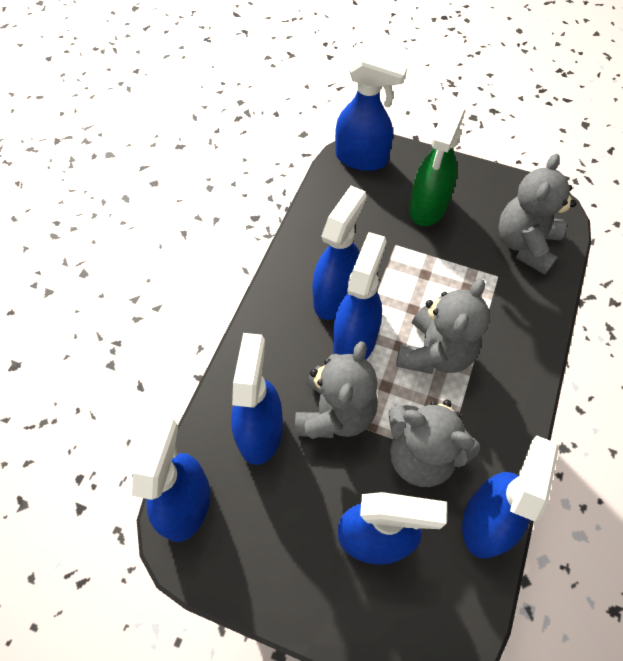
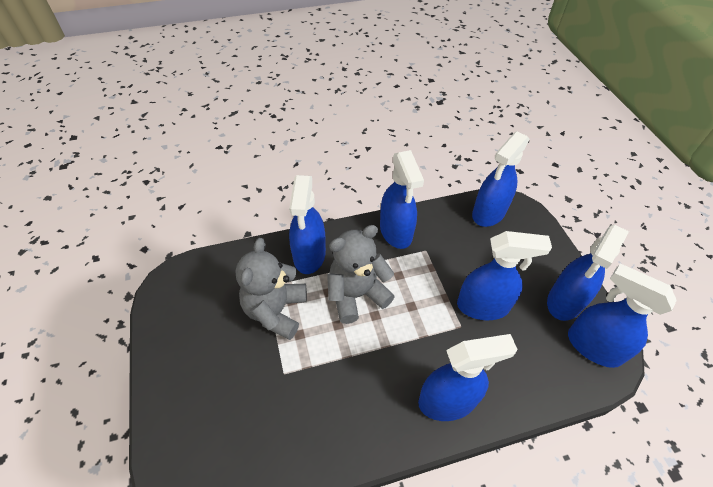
green spray bottle: [409,105,465,226] = 1 -> none = 0
grey teddy bear: [295,341,378,439] [388,400,480,487] [396,279,490,374] [498,154,577,275] = 4 -> [235,238,307,340] [327,225,395,324] = 2

